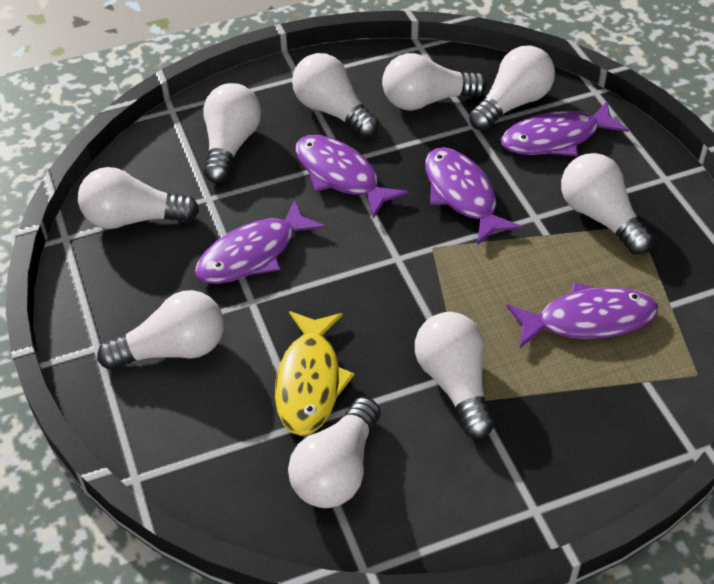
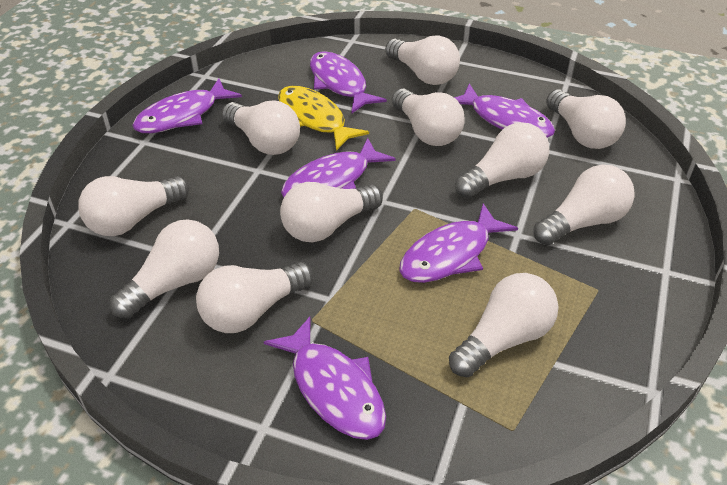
purple fish: [195,199,326,284] [295,135,408,219] [425,147,522,245] [501,101,629,156] [506,282,658,348] = 5 -> [132,78,242,133] [264,317,386,440] [281,138,396,198] [310,51,387,113] [399,203,518,283] [454,84,555,138] = 6
white light bulb: [78,167,199,229] [97,290,224,370] [203,83,261,184] [288,397,381,508] [292,53,379,138] [382,53,487,111] [415,312,494,439] [469,46,555,131] [561,153,653,254] = 9 -> [78,176,190,236] [110,219,219,319] [196,262,314,333] [222,101,300,155] [280,182,383,242] [385,36,460,85] [392,89,465,146] [449,273,558,377] [455,122,549,198] [534,165,635,245] [546,89,626,149] = 11

